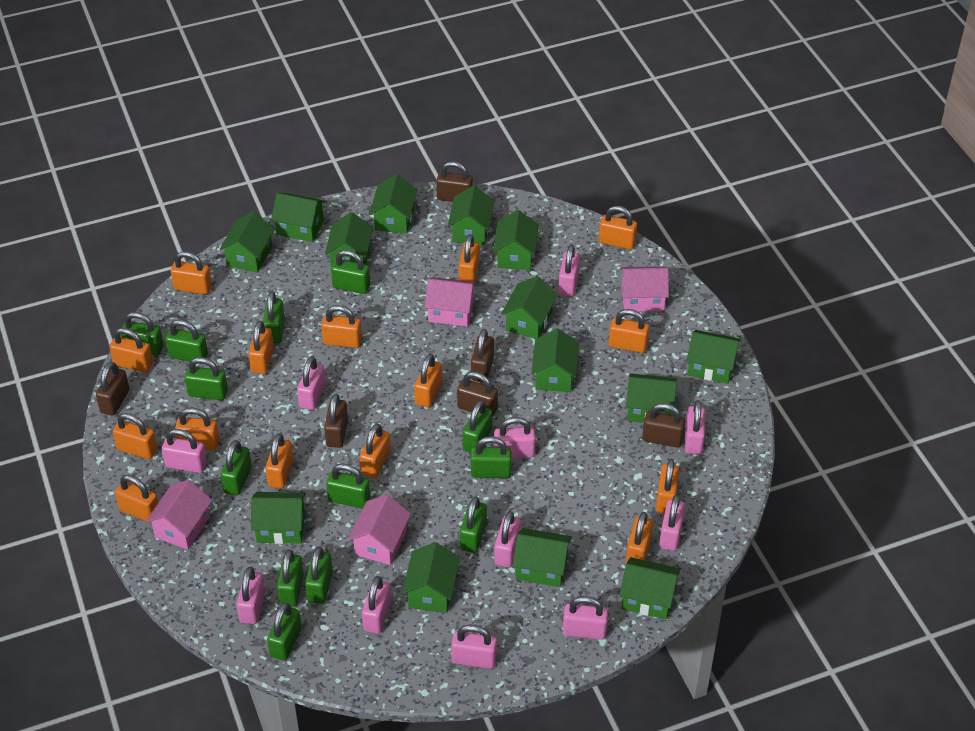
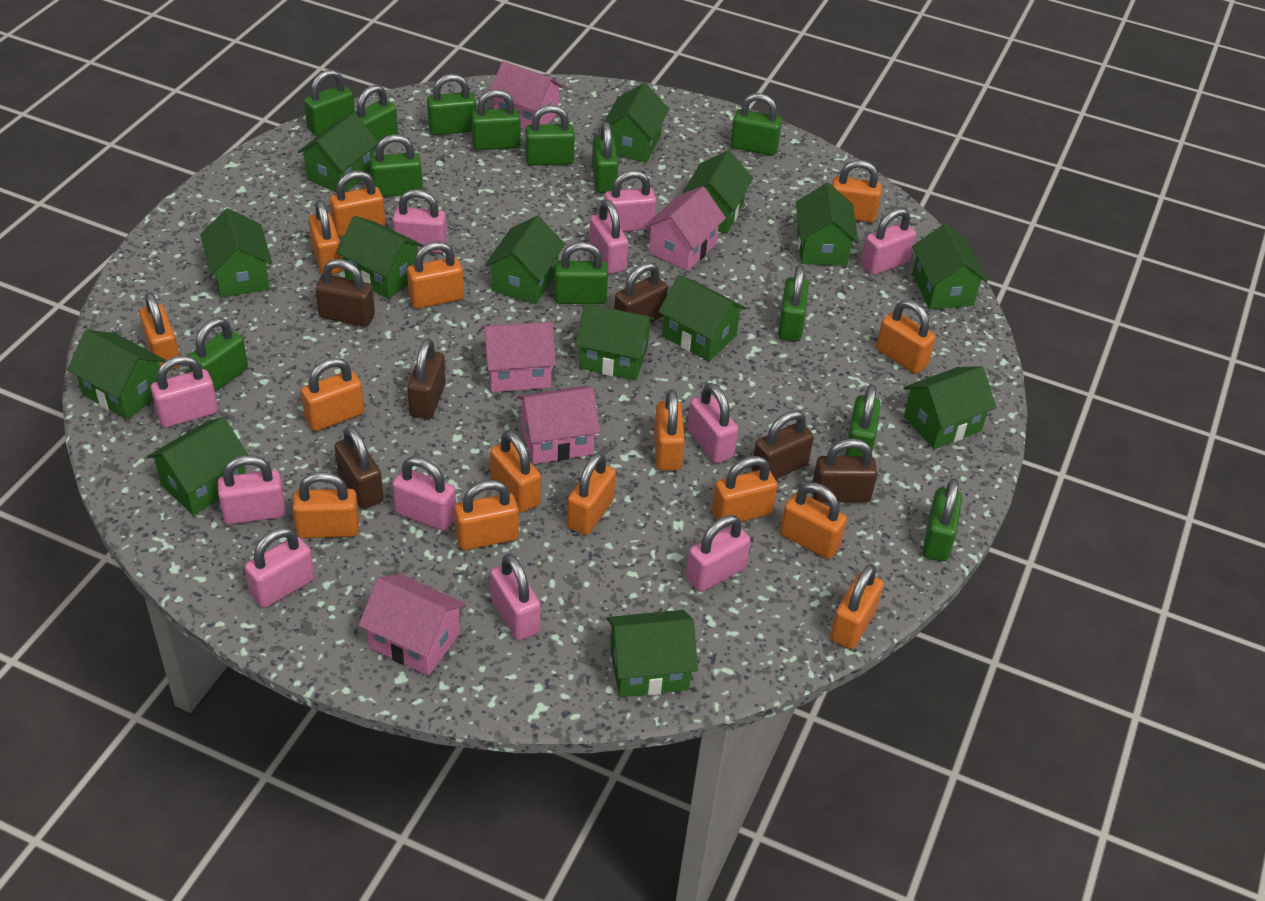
pink house: [146,480,212,550] [348,495,411,565] [425,277,477,327] [621,266,669,312] = 4 -> [358,574,466,676] [482,322,556,392] [490,61,564,130] [517,386,600,464] [645,186,726,271] = 5

